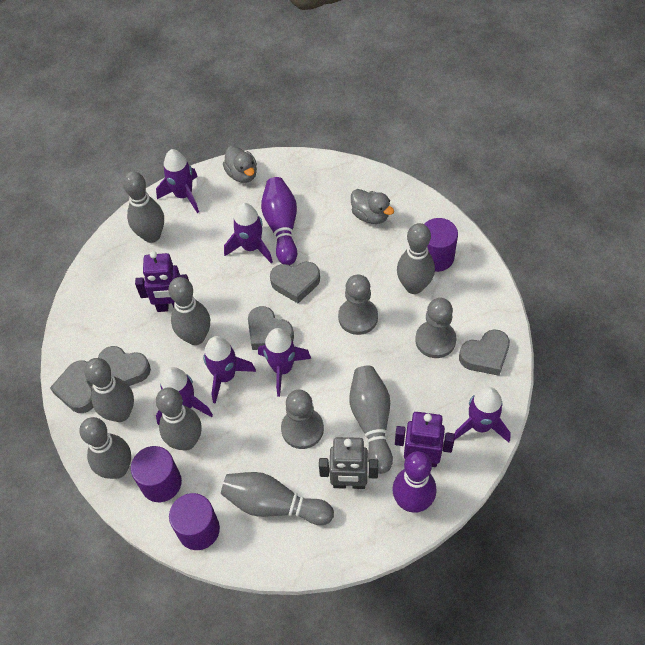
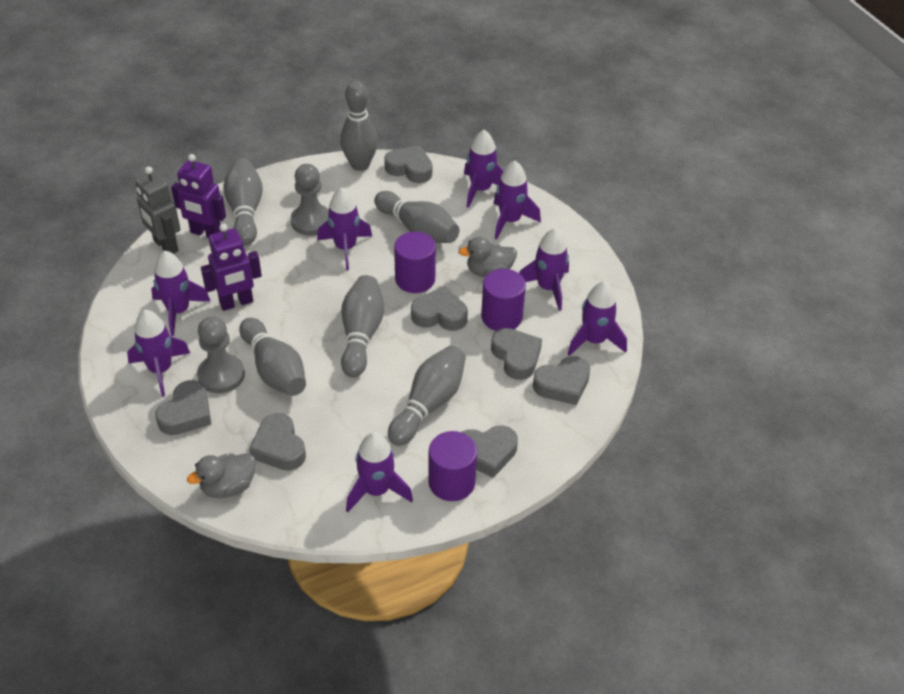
grey bowling pin: [79,417,131,479] [84,358,134,422] [123,171,164,243] [156,387,202,451] [168,277,210,345] [221,472,334,525] [350,366,393,474] [397,223,435,294] = 8 -> [223,158,263,246] [239,318,306,396] [340,81,378,171] [341,275,384,377] [374,191,459,243] [388,345,466,446] = 6
grey heart: [50,360,93,413] [98,346,151,386] [248,306,294,350] [270,262,320,303] [459,329,510,376] = 5 -> [155,380,211,435] [249,413,306,471] [384,146,432,183] [411,286,468,331] [462,425,518,478] [491,328,542,380] [533,356,590,405] = 7
grey pawn: [281,390,324,449] [338,274,378,335] [415,298,456,358] = 3 -> [197,316,245,393] [291,164,329,236] = 2
purple bowling pin: [261,177,297,265] [392,451,437,513] = 2 -> none = 0
purple rocket: [156,149,199,213] [156,367,213,425] [203,336,256,404] [224,203,273,263] [258,328,311,397] [454,387,511,443] = 6 -> [127,310,190,397] [151,251,210,336] [317,187,372,270] [346,432,413,512] [464,130,504,208] [493,161,541,239] [519,228,569,311] [568,281,627,356] = 8

